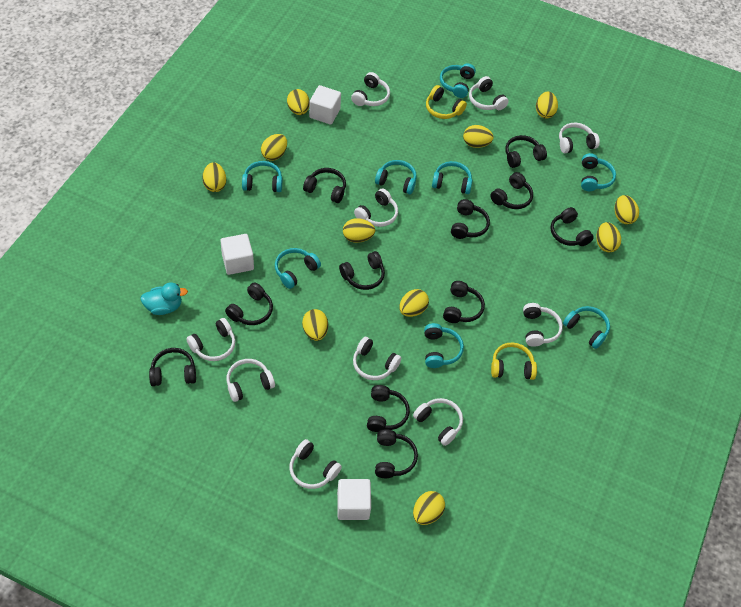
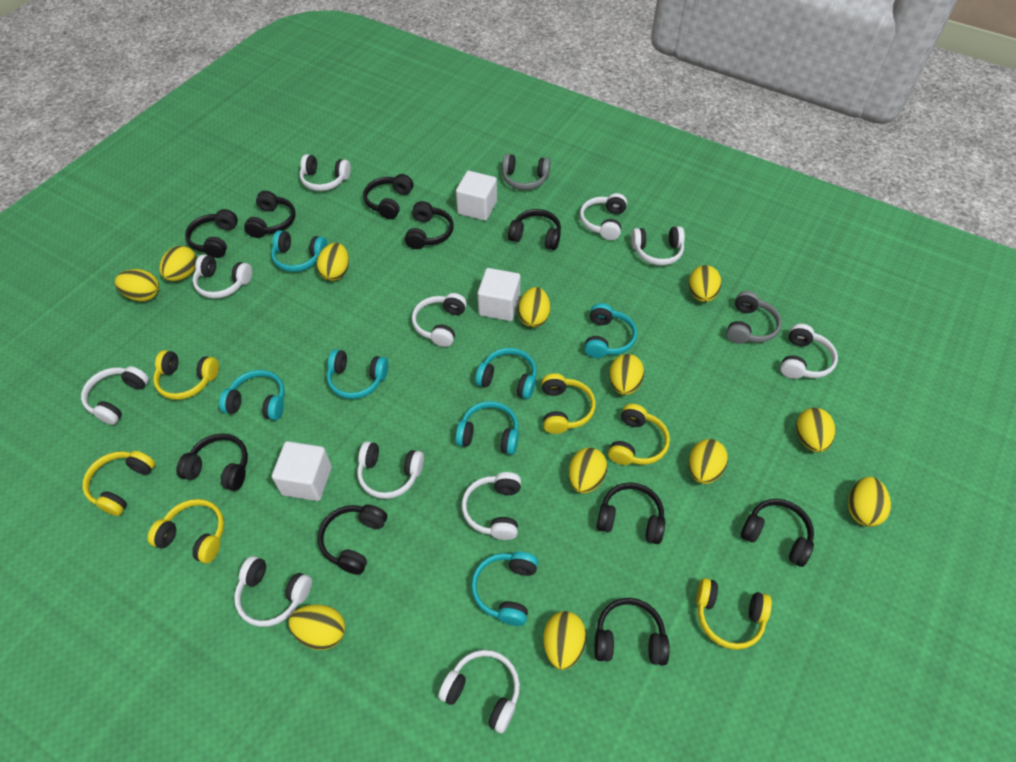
black headphones: [149,348,196,386] [225,282,273,325] [303,168,346,203] [339,251,385,290] [367,385,410,432] [375,429,418,478] [443,281,485,323] [451,199,490,239] [491,172,533,209] [505,135,547,168] [550,207,594,246] = 11 -> [176,433,248,491] [185,209,238,258] [244,191,296,238] [318,505,387,575] [363,174,413,219] [405,201,454,249] [508,209,561,250] [595,598,669,666] [597,483,665,544] [741,499,814,567] = 10
grey headphones: none = 0 -> [502,154,550,190] [726,291,782,344] = 2
turquoise duck: [140,282,188,315] = 1 -> none = 0
turquoise headphones: [242,161,282,192] [275,248,321,289] [375,160,417,195] [424,323,464,368] [432,161,472,194] [440,63,476,98] [563,306,610,349] [581,153,616,191] = 8 -> [219,370,285,420] [271,230,327,272] [327,349,388,399] [455,401,519,455] [471,552,538,626] [475,348,537,399] [584,303,637,358] = 7
white headphones: [186,318,235,361] [226,359,275,402] [289,439,342,489] [351,72,390,106] [353,337,401,380] [354,188,398,227] [413,398,463,446] [469,76,509,110] [523,303,563,347] [559,123,600,153] = 10 -> [81,366,149,425] [192,254,252,298] [234,556,312,627] [300,154,351,191] [357,441,424,499] [412,293,467,347] [438,650,520,733] [462,472,521,540] [580,193,627,240] [631,226,685,266] [780,324,838,379] = 11
yellow egg: [202,162,226,192] [261,134,287,161] [287,89,310,115] [302,309,328,341] [343,218,375,243] [399,289,429,317] [413,491,445,525] [463,125,494,148] [536,91,558,119] [596,222,621,252] [615,195,639,225] = 11 -> [115,269,159,301] [159,246,197,281] [288,605,345,650] [317,243,349,281] [518,287,550,327] [543,611,586,670] [569,448,608,494] [609,354,644,395] [689,265,721,302] [689,439,728,484] [796,408,835,452] [848,477,891,527] = 12
yellow headphones: [426,85,467,119] [491,342,537,380] = 2 -> [82,451,156,516] [148,499,224,563] [153,350,219,400] [542,373,596,434] [608,404,670,465] [696,578,772,650] = 6

